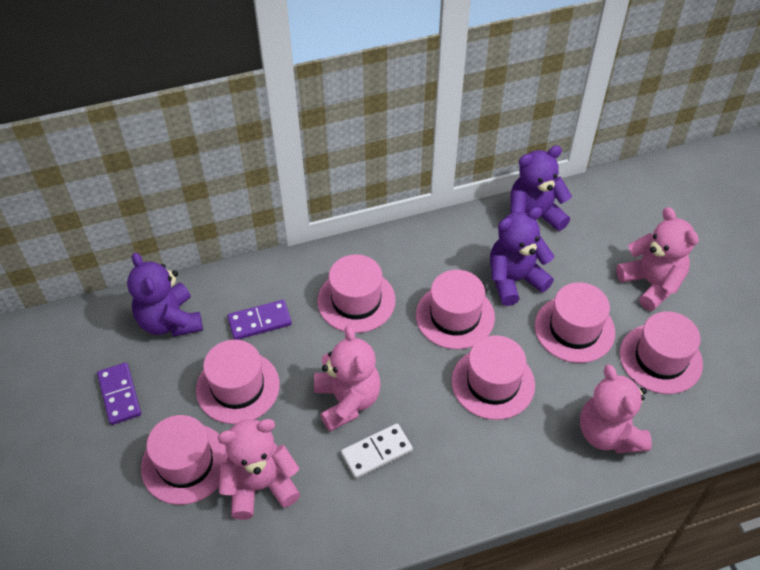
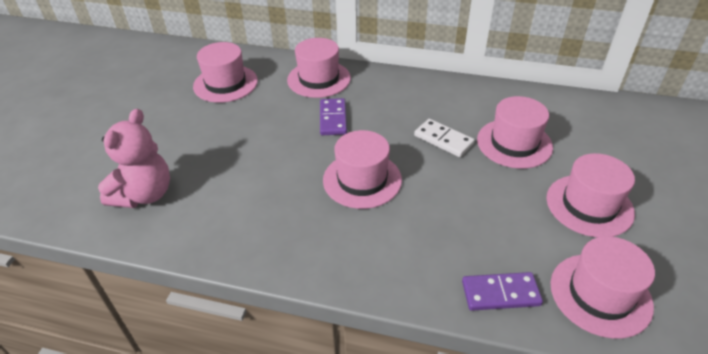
pink hat: [141,415,228,505] [196,340,280,424] [317,254,396,333] [416,270,495,349] [452,335,535,420] [535,282,615,363] [620,311,703,394] = 7 -> [193,42,258,103] [287,38,351,98] [323,130,402,209] [477,96,553,169] [546,153,635,237] [550,236,655,339] = 6
pink teddy bear: [217,419,301,520] [314,326,381,432] [580,365,652,453] [616,207,699,311] = 4 -> [98,109,170,208] = 1
purple teddy bear: [127,252,203,337] [490,207,554,306] [510,146,572,231] = 3 -> none = 0

